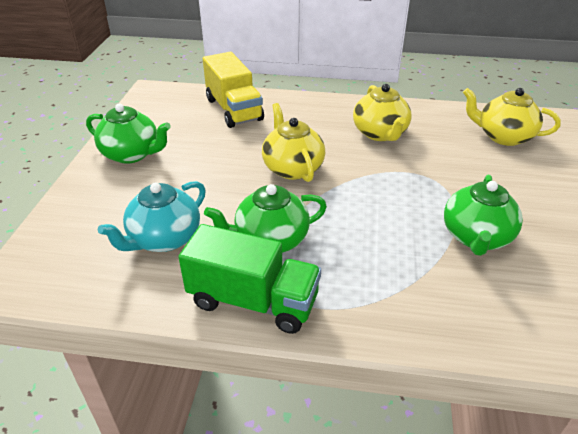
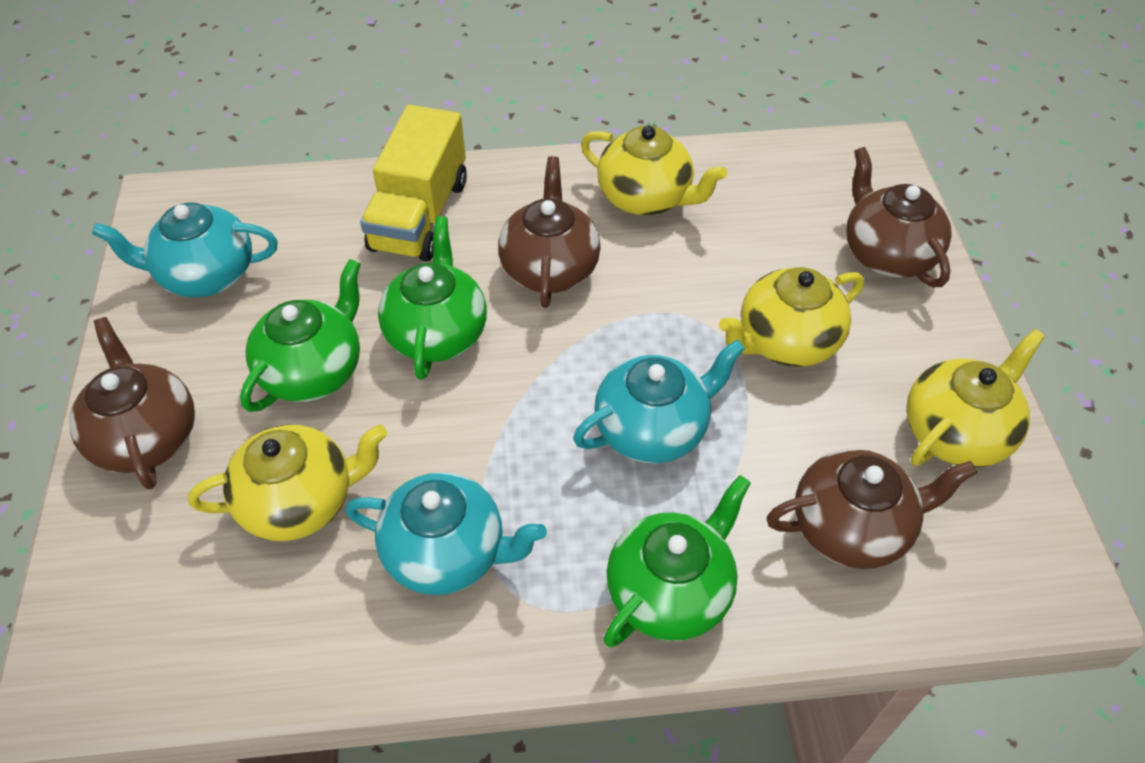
brown teapot: none = 0 -> [69,317,195,490] [498,156,601,308] [767,449,977,569] [846,147,952,287] = 4
green truck: [178,224,321,334] = 1 -> none = 0
turquoise teapot: [98,181,206,252] = 1 -> [92,202,278,297] [345,472,547,595] [573,340,745,463] = 3
yellow teapot: [262,103,325,182] [353,84,412,141] [463,88,561,146] = 3 -> [188,425,387,541] [581,126,727,215] [719,267,864,367] [906,329,1045,467] = 4

